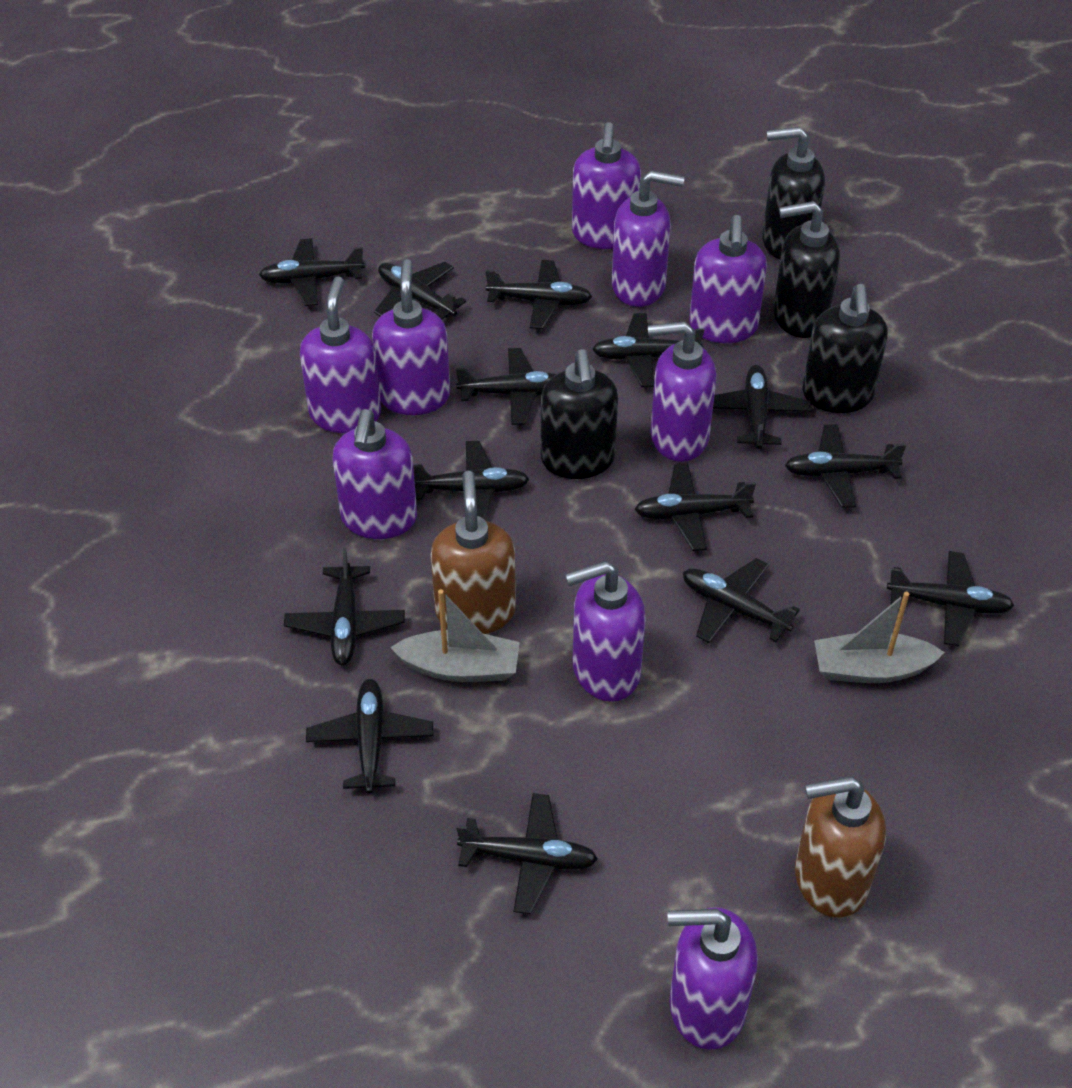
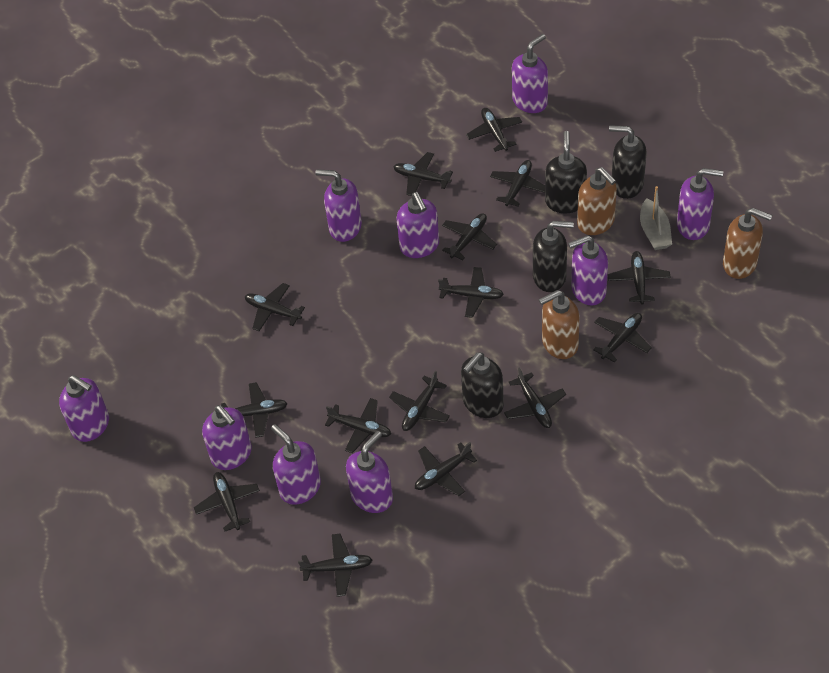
black plane: [259,238,365,306] [284,548,405,665] [306,679,434,794] [374,262,466,320] [413,441,529,519] [456,348,556,425] [456,793,598,914] [485,260,592,329] [592,313,704,387] [634,464,756,551] [683,558,800,643] [713,365,812,449] [785,424,906,508] [887,551,1015,646] = 14 -> [194,472,260,531] [221,382,288,438] [245,283,305,331] [298,534,372,597] [325,398,391,453] [389,371,450,431] [393,152,453,196] [415,442,477,496] [438,267,504,318] [442,213,497,260] [466,108,522,152] [490,160,545,207] [504,367,566,428] [593,313,652,363] [608,251,671,304] = 15
brown soap dispenser: [431,471,516,634] [795,776,886,918] = 2 -> [539,290,580,359] [577,167,617,235] [723,208,772,279] = 3
grey boat: [390,589,520,682] [814,592,945,683] = 2 -> [640,186,672,250] = 1

